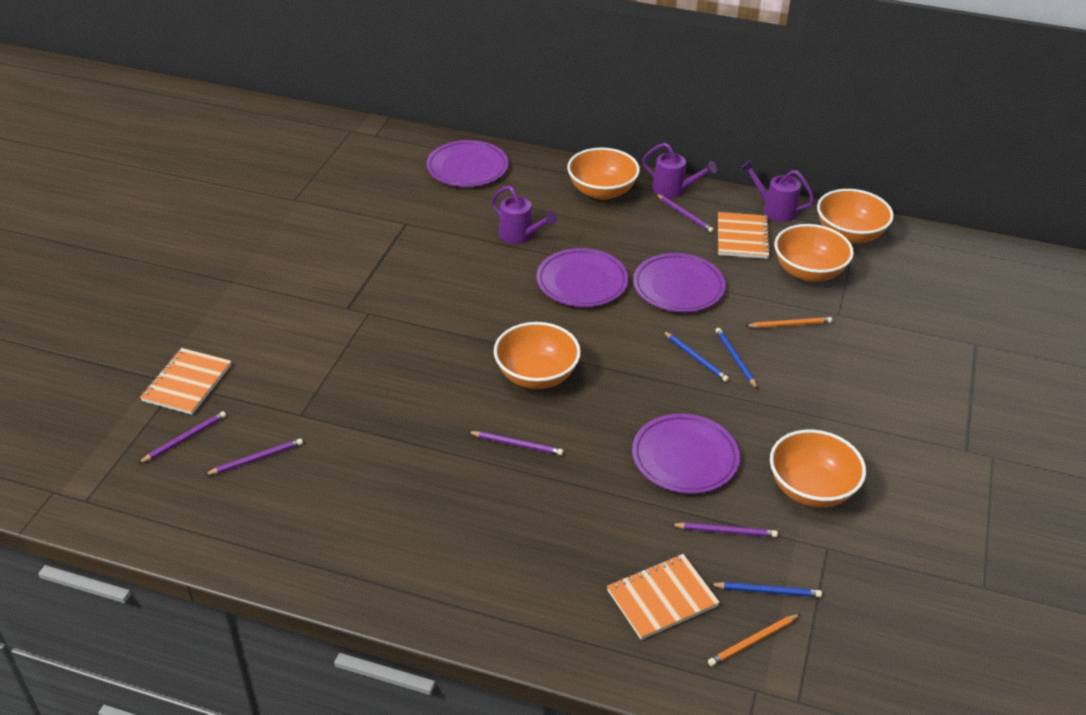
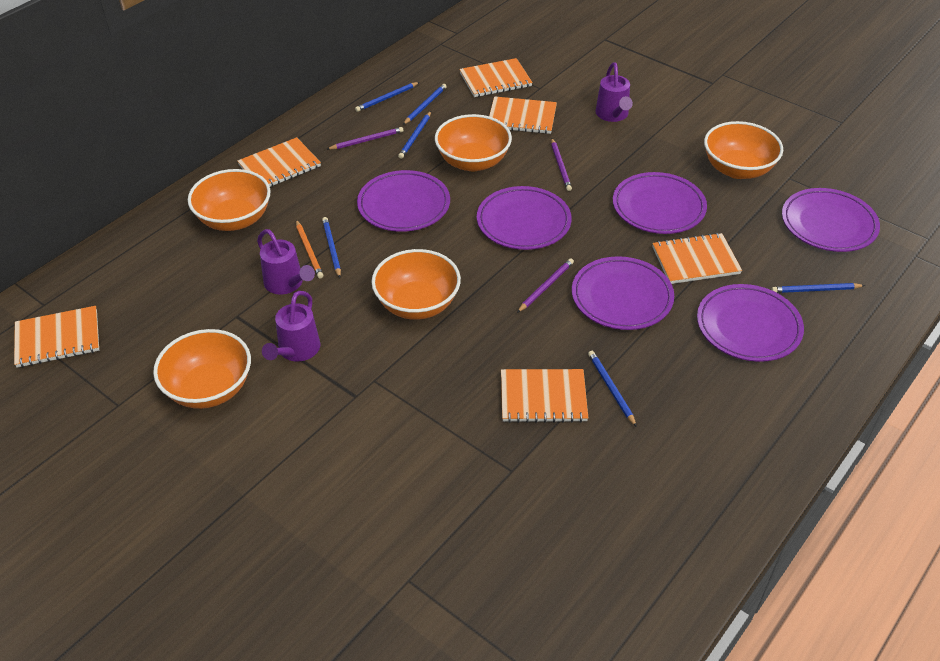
blue pencil: [663,331,729,382] [709,582,822,597] [715,328,758,389] = 3 -> [322,217,341,278] [355,82,419,112] [398,111,431,159] [403,84,447,125] [588,351,637,427] [771,283,865,293] = 6
orange notebook: [140,348,231,415] [607,554,720,640] [718,212,771,259] = 3 -> [14,306,99,368] [237,137,321,187] [459,58,533,97] [489,96,557,134] [501,369,588,423] [652,233,742,284] = 6
orange pencil: [708,614,800,666] [746,317,832,328] = 2 -> [296,220,323,279] = 1
purple pencil: [138,411,226,464] [204,438,303,475] [468,431,563,455] [656,194,714,233] [670,522,778,537] = 5 -> [327,127,403,150] [517,258,574,313] [551,139,572,191] = 3
purple plate: [426,140,509,187] [536,248,629,307] [632,414,740,494] [633,253,726,312] = 4 -> [357,170,450,232] [477,186,572,250] [572,256,674,330] [613,172,707,234] [697,284,804,362] [782,188,880,252] = 6

